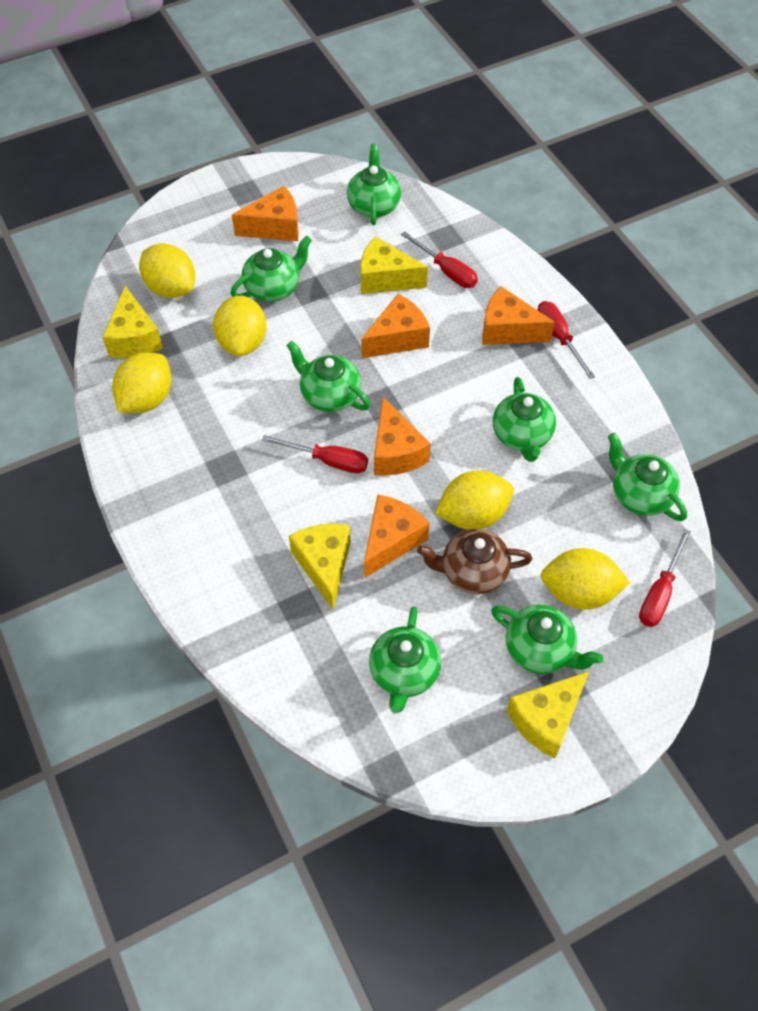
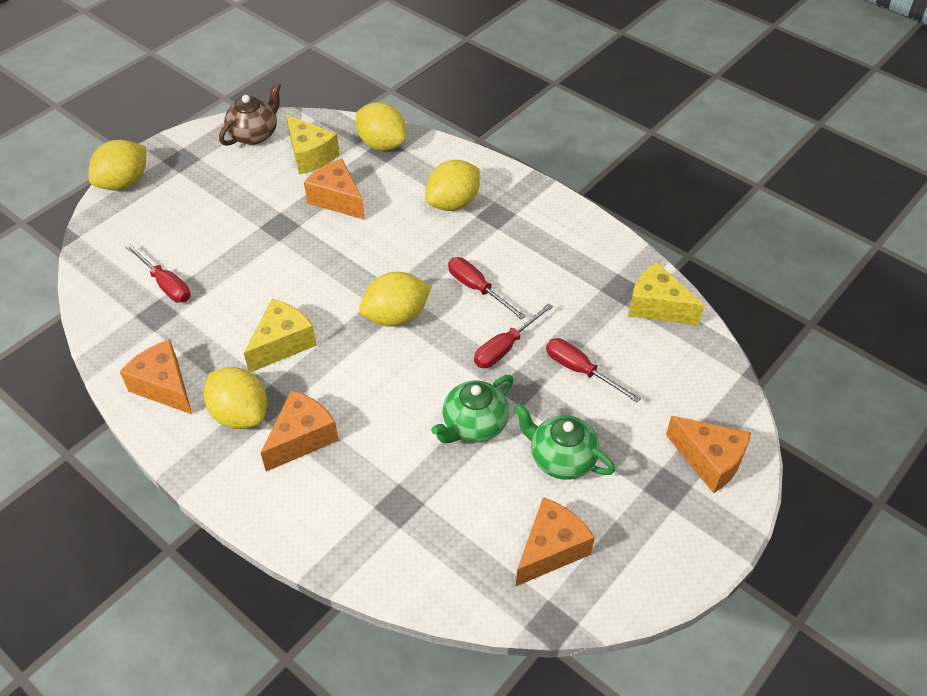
green teapot: [231,236,312,302] [286,341,370,412] [347,144,401,225] [369,607,441,713] [491,605,603,674] [493,377,556,462] [608,433,687,521] = 7 -> [431,375,514,443] [514,403,615,480] = 2
yellow cheese: [102,286,163,358] [289,524,351,609] [360,236,428,294] [507,671,589,758] = 4 -> [244,299,317,372] [286,115,340,174] [628,262,705,326] = 3

